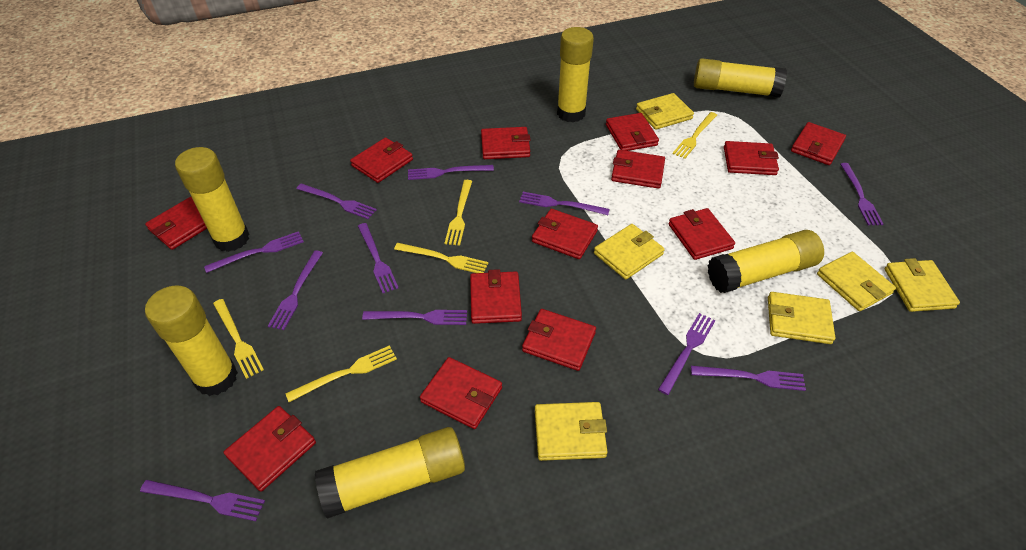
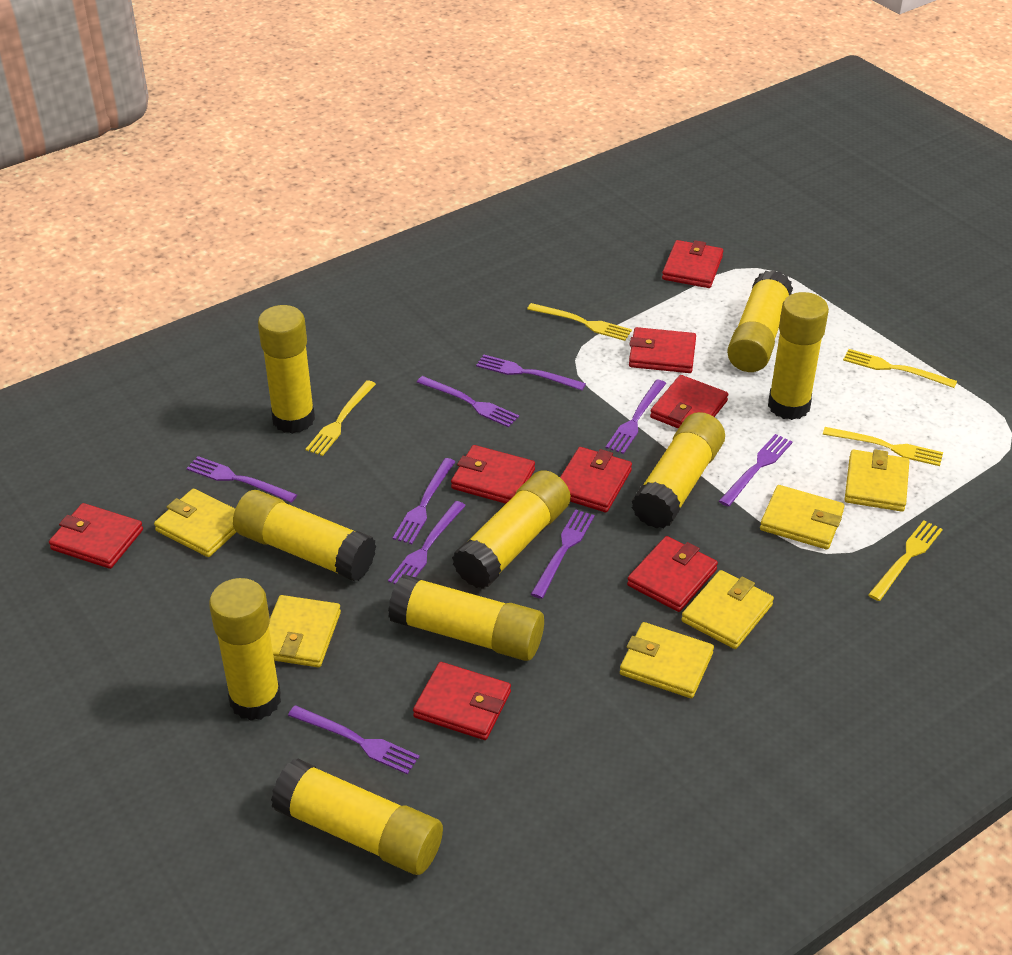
purple fork: [140,480,265,521] [204,231,304,273] [268,251,323,330] [296,183,377,219] [358,223,398,293] [362,310,467,325] [408,165,494,180] [519,192,610,215] [658,313,716,395] [691,366,806,391] [840,163,883,225] = 11 -> [186,456,297,503] [288,705,420,774] [388,501,466,584] [393,458,456,544] [417,376,519,427] [476,354,586,390] [531,509,595,599] [606,379,666,454] [719,434,792,507] = 9
red wallet: [145,197,207,250] [224,406,316,492] [350,138,413,183] [420,357,502,429] [470,269,522,324] [481,127,531,159] [522,309,596,371] [532,209,598,259] [606,113,659,151] [611,150,665,189] [668,208,735,260] [724,141,779,175] [791,122,846,165] = 13 -> [49,503,143,569] [413,662,511,740] [451,445,535,504] [560,447,632,512] [627,536,718,612] [629,327,696,373] [650,375,728,429] [662,240,723,288] = 8
yellow glue stick: [145,285,238,396] [175,147,249,252] [315,427,465,519] [557,27,594,122] [694,58,787,98] [708,230,824,293] = 6 -> [209,578,281,721] [233,490,376,581] [258,305,315,434] [271,759,443,875] [388,574,544,661] [452,470,571,589] [632,412,725,529] [727,270,793,372] [768,292,829,420] = 9

